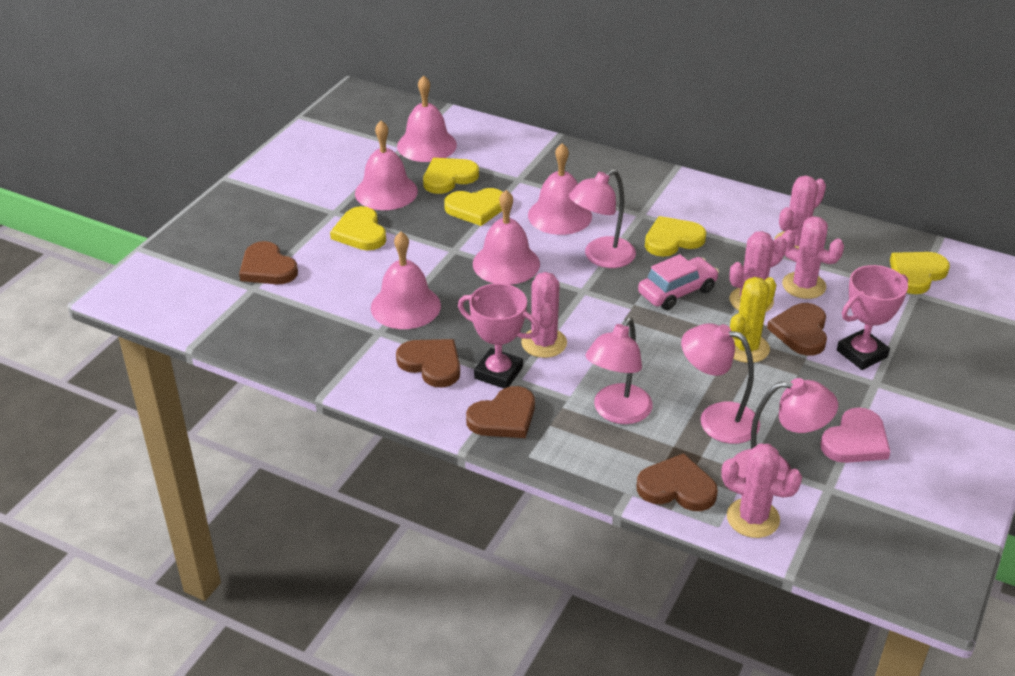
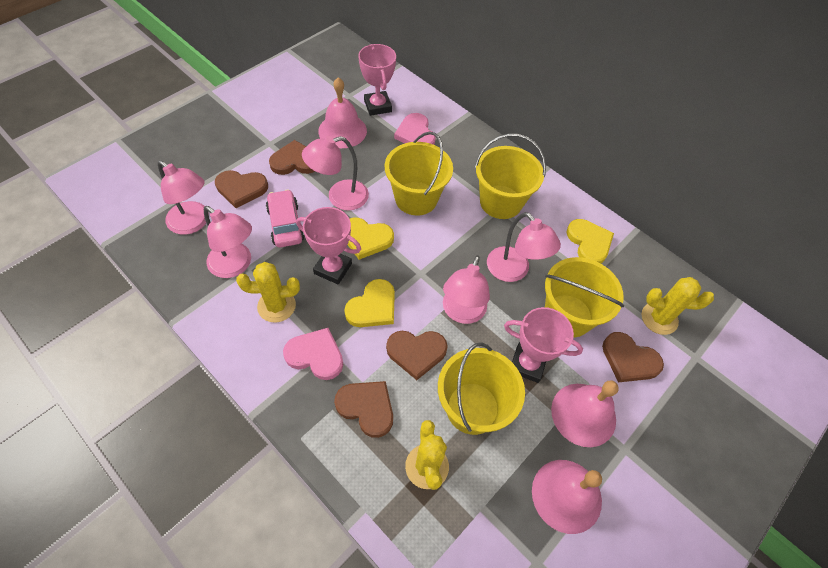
pink bell: [355,121,418,210] [371,232,441,329] [397,75,457,162] [473,190,540,285] [528,143,592,235] = 5 -> [318,77,367,148] [532,460,602,534] [551,381,618,447] = 3
pink cactus: [521,272,567,358] [721,443,802,538] [730,231,787,312] [775,176,826,249] [782,216,844,299] = 5 -> none = 0
pink heart: [820,407,890,463] = 1 -> [283,328,343,380] [394,113,436,145] = 2
pink lamp: [569,169,636,268] [585,318,653,424] [681,323,760,444] [733,378,838,481] = 4 -> [158,160,209,235] [204,206,252,278] [302,136,369,211] [443,255,490,324] [487,212,561,282] = 5
pink trophy: [458,283,540,388] [837,265,908,370] = 2 -> [296,207,361,285] [358,44,396,116] [504,307,583,383] = 3
yellow bucket: none = 0 -> [385,131,453,215] [438,342,525,435] [475,134,546,219] [545,257,624,338] = 4
yellow cactus: [730,277,776,363] = 1 -> [236,262,300,323] [405,420,449,490] [642,277,714,335] = 3
yellow heart: [330,206,386,250] [423,158,479,194] [444,188,503,226] [645,216,706,257] [890,252,950,294] = 5 -> [344,279,395,327] [347,217,394,260] [566,219,614,264] = 3

